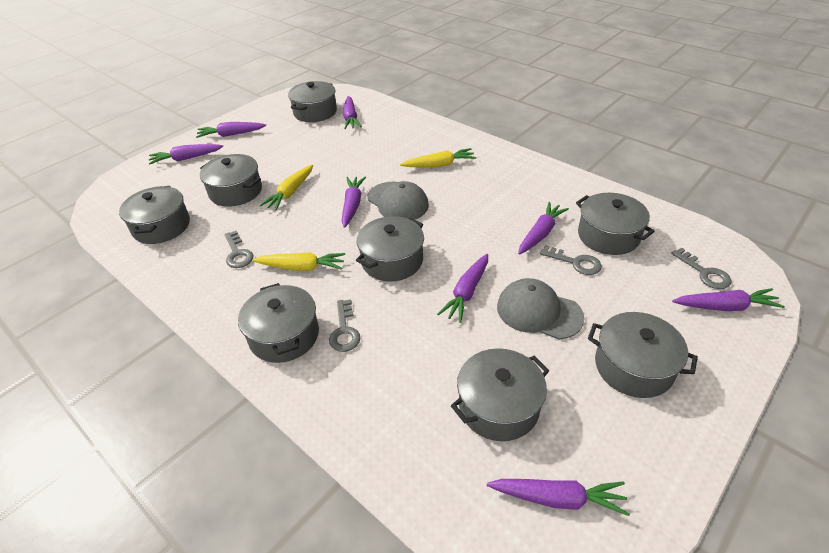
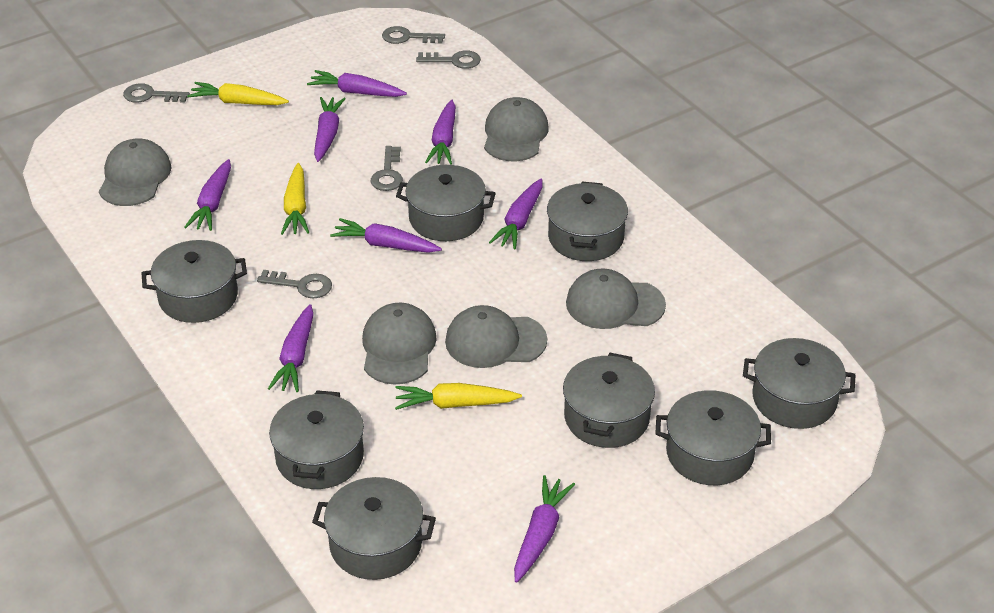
grey cap: [367,181,429,219] [497,278,585,340] = 2 -> [99,138,172,206] [362,303,437,385] [445,305,547,368] [484,97,549,161] [566,269,666,329] = 5
grey key: [224,231,253,268] [329,300,360,352] [540,245,602,275] [671,247,732,289] = 4 -> [123,83,190,103] [257,270,332,298] [371,146,403,191] [382,26,445,44] [416,51,481,69] = 5

